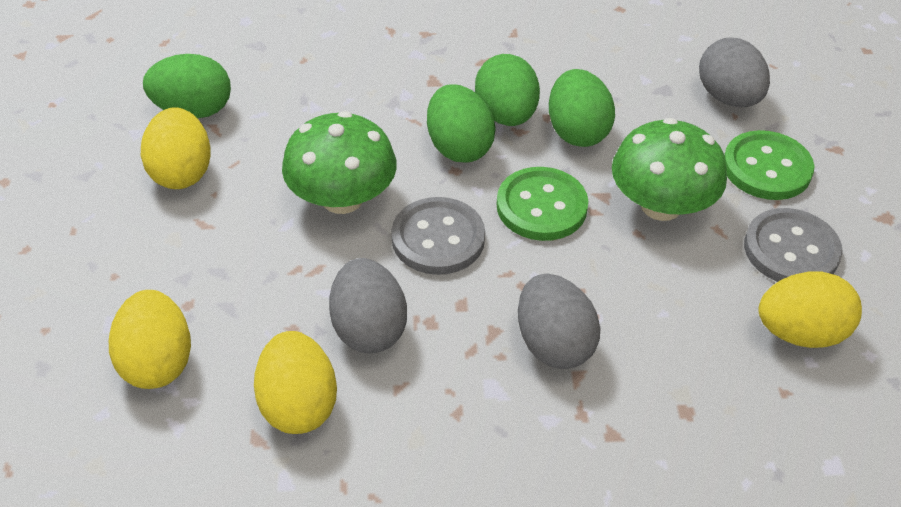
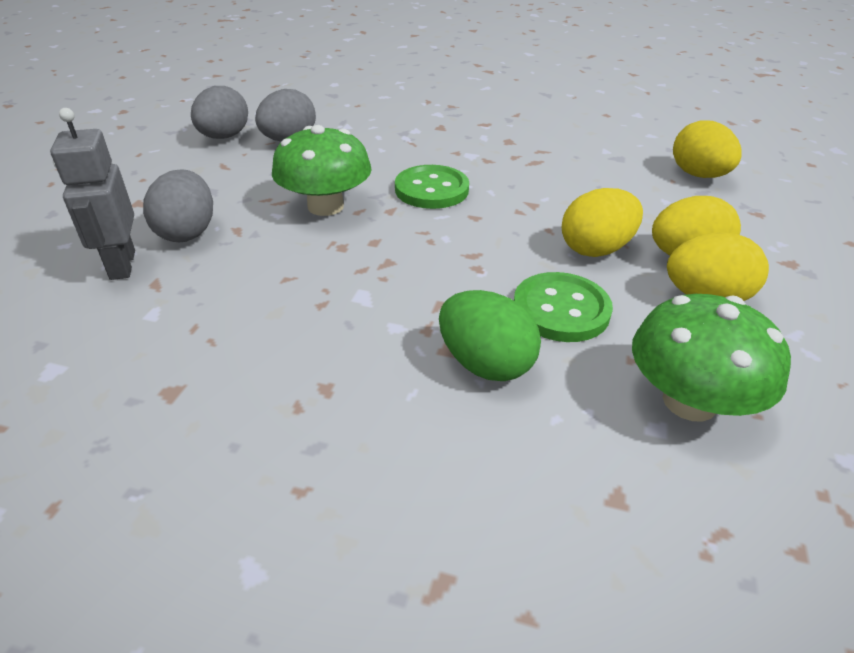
green egg: [143,54,231,118] [427,84,496,163] [475,54,540,126] [549,69,615,147] = 4 -> [439,290,541,381] = 1
grey button: [391,197,485,275] [744,208,843,282] = 2 -> none = 0
grey robot: none = 0 -> [50,108,135,280] = 1

